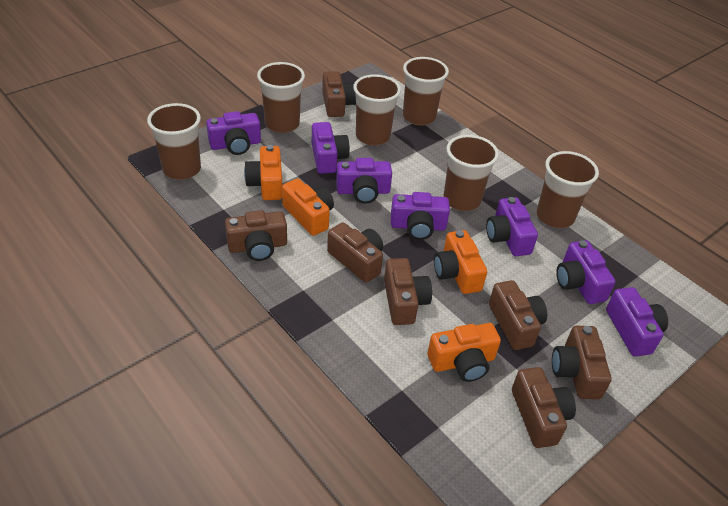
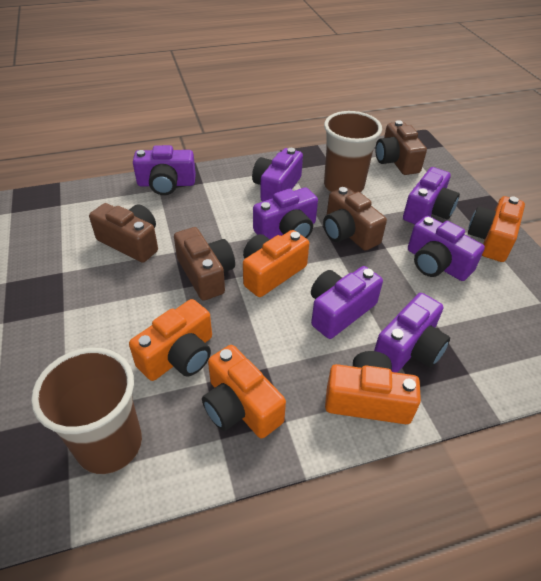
brown camera: [225,210,287,261] [322,71,356,117] [327,222,383,283] [384,258,432,325] [489,280,547,350] [512,367,576,448] [552,326,612,399] = 7 -> [89,203,158,263] [174,227,235,301] [323,187,387,251] [375,120,427,175] = 4
brown cup: [147,103,201,180] [257,62,305,133] [353,74,401,146] [403,57,449,126] [443,135,499,211] [536,151,599,228] = 6 -> [31,348,142,474] [324,111,382,193] = 2
orange camera: [244,145,282,200] [282,179,334,236] [427,323,501,382] [434,230,487,294] = 4 -> [129,299,212,381] [202,345,286,438] [243,230,309,297] [325,351,421,424] [468,196,525,262] = 5

